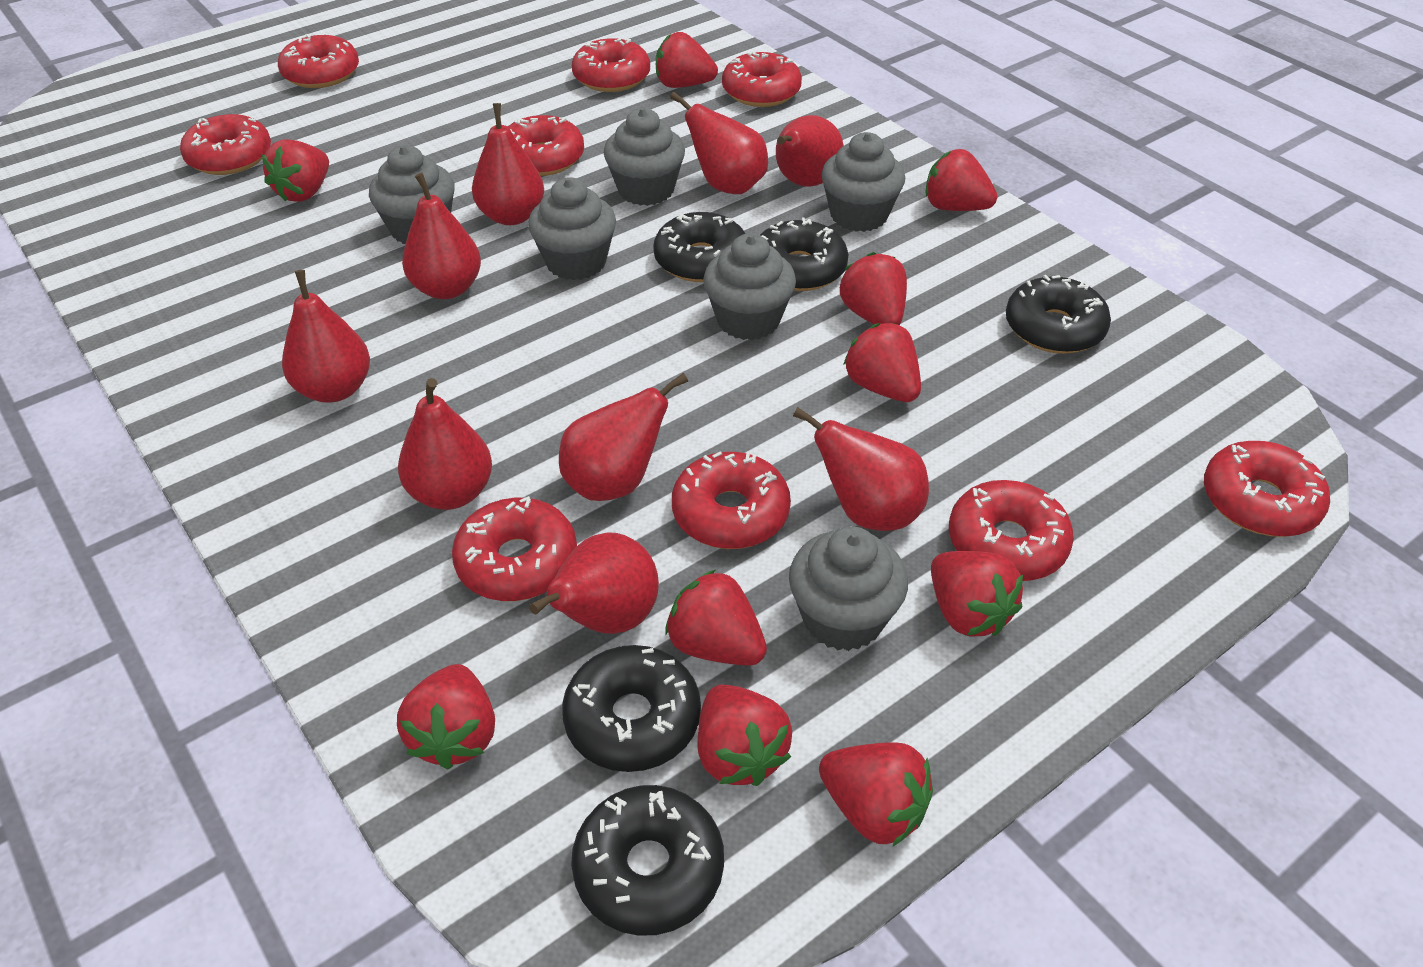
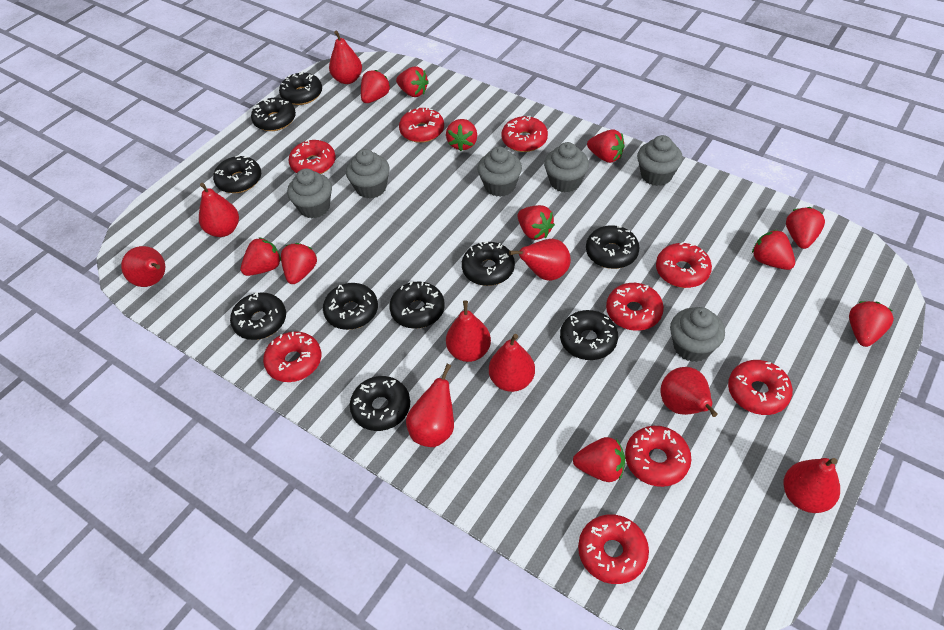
black donut: [562,645,701,772] [571,785,724,936] [653,212,745,282] [760,217,849,291] [1006,275,1111,354] = 5 -> [213,155,261,193] [230,292,286,340] [251,97,296,131] [279,72,322,105] [323,283,378,330] [350,376,410,431] [389,281,445,329] [462,241,515,286] [560,310,618,360] [586,225,640,269] = 10
red strawberry: [262,139,329,202] [397,664,495,769] [656,32,718,88] [665,570,767,666] [698,685,792,786] [819,742,933,847] [840,252,907,325] [843,323,921,402] [925,149,997,211] [931,551,1023,637] = 10 -> [241,237,281,276] [281,243,317,284] [361,70,390,103] [396,67,429,97] [446,119,477,151] [517,205,555,240] [573,437,625,482] [587,129,625,163] [752,230,795,270] [786,207,825,249] [849,301,894,347] = 11

